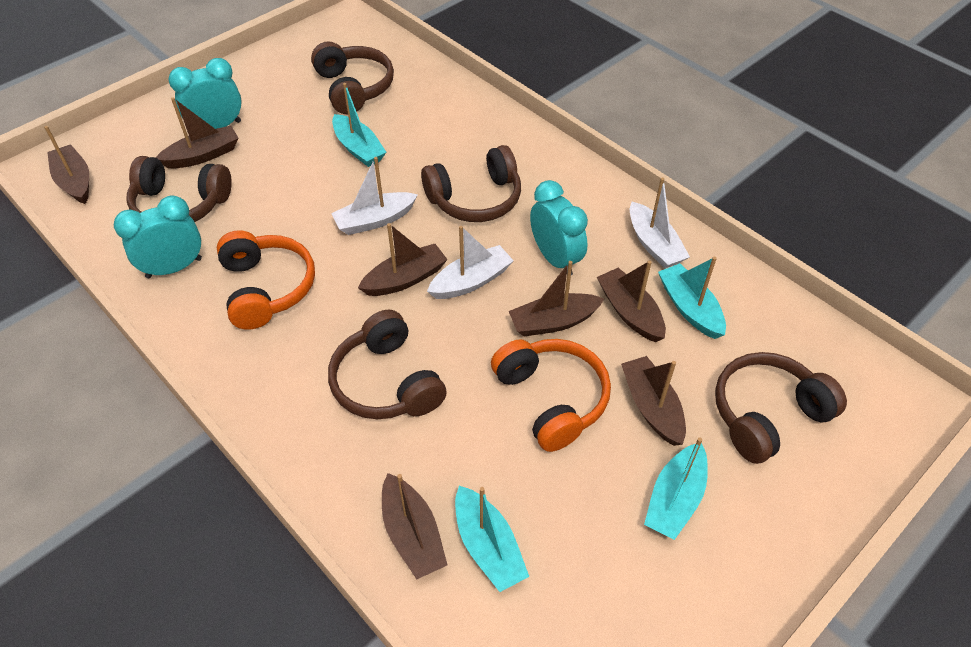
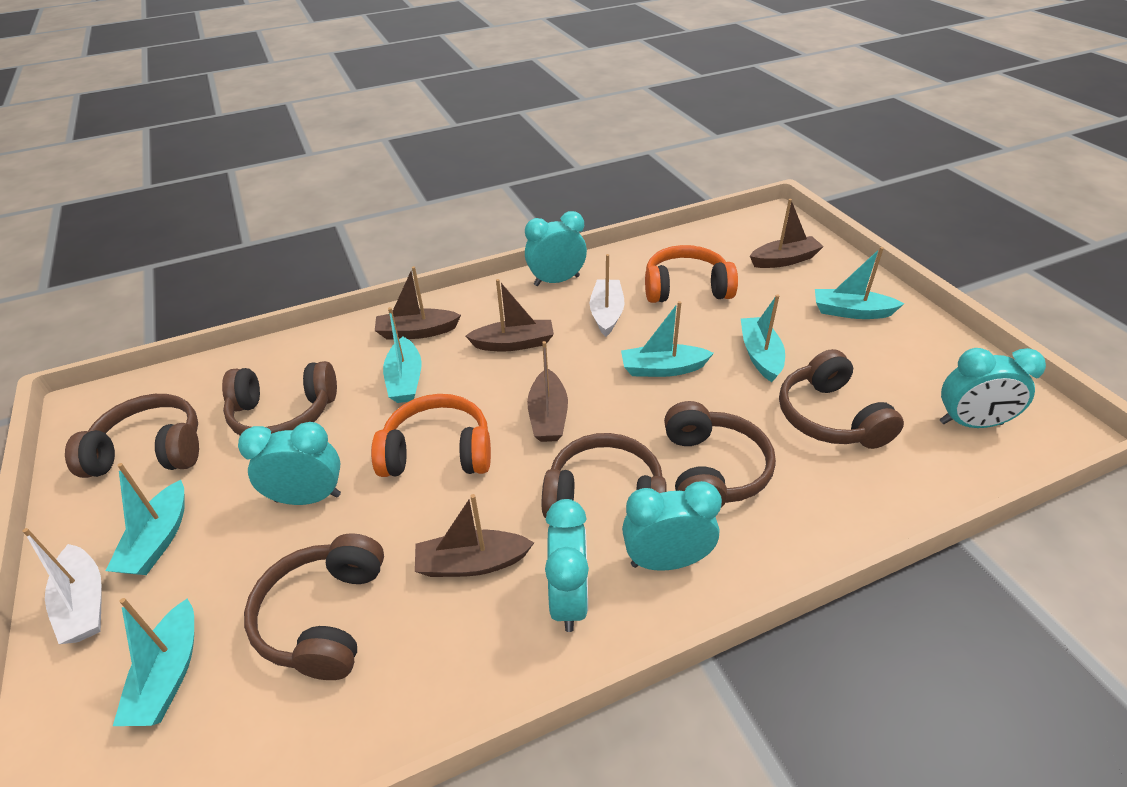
brown boat: [44,126,89,204] [156,97,239,168] [358,223,448,296] [382,473,447,579] [509,261,604,337] [597,260,666,342] [621,356,686,446] = 7 -> [375,266,461,340] [415,494,534,577] [466,279,554,351] [527,341,568,442] [750,199,824,268] = 5
brown headphones: [126,156,232,222] [311,41,394,114] [328,310,447,419] [421,145,521,222] [715,352,847,464] = 5 -> [65,394,199,478] [222,361,337,435] [244,533,384,680] [542,433,667,518] [664,401,776,507] [779,349,904,449] = 6
turquoise boat: [332,83,386,167] [455,486,529,592] [644,438,708,540] [658,257,726,339] = 4 -> [106,463,185,575] [113,598,194,726] [383,307,422,403] [621,301,714,377] [741,294,785,382] [815,247,904,319] = 6
turquoise clock: [114,196,202,278] [169,58,242,129] [530,180,588,275] = 3 -> [238,422,341,505] [525,211,587,286] [545,499,589,632] [622,481,722,571] [940,348,1046,428] = 5
white boat: [331,157,418,235] [427,226,514,299] [630,177,690,269] = 3 -> [22,528,101,644] [590,254,625,337] = 2

